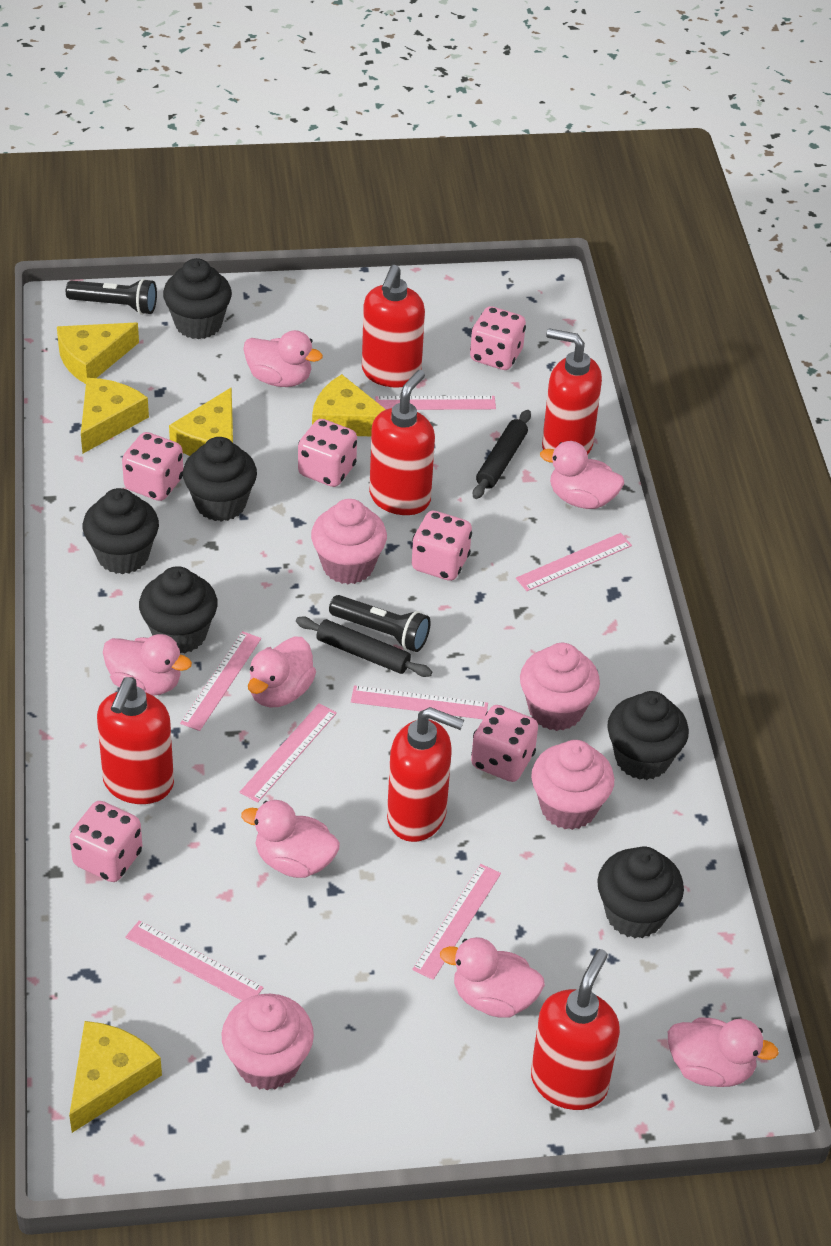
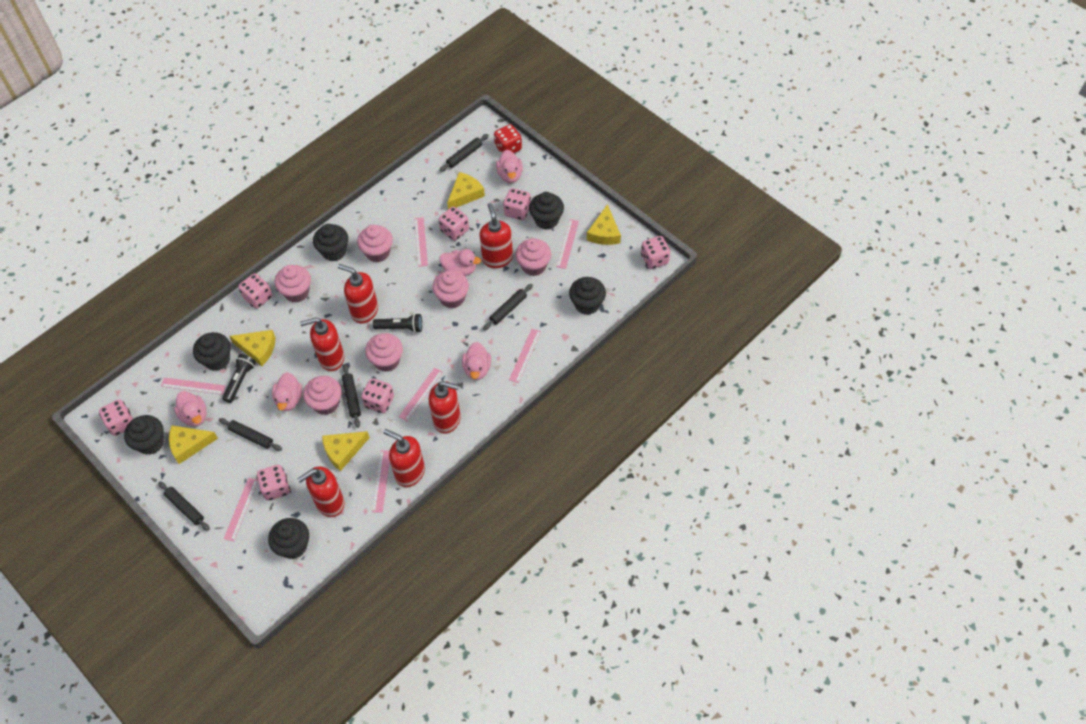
black rolling pin: [296,616,432,677] [473,410,531,499] = 2 -> [158,481,210,531] [219,418,282,451] [342,364,361,428] [439,134,489,172] [483,284,533,330] = 5
pink cupcake: [222,994,314,1090] [311,499,387,584] [520,643,600,731] [531,740,614,830] = 4 -> [275,265,311,303] [303,376,342,415] [357,225,393,263] [365,333,403,372] [432,271,469,308] [515,238,551,276] = 6
pink dice: [70,801,142,882] [122,432,183,501] [298,419,357,487] [412,511,472,581] [470,306,526,370] [471,705,538,782] = 6 -> [99,399,133,436] [238,273,272,309] [256,465,290,501] [361,378,394,413] [439,207,469,241] [503,188,531,220] [641,236,670,269] = 7
pink duck: [103,634,192,696] [241,800,340,878] [243,330,323,387] [248,637,316,707] [440,937,545,1018] [540,441,624,509] [668,1018,779,1087] = 7 -> [174,391,206,427] [272,372,302,411] [440,249,481,276] [462,342,491,380] [496,150,523,183] = 5
red dice: none = 0 -> [494,124,522,154] = 1

